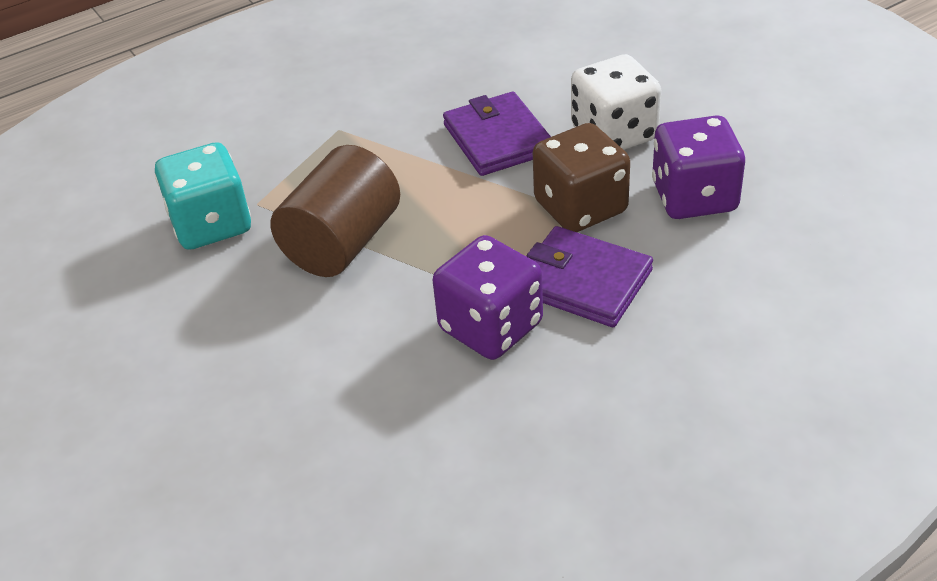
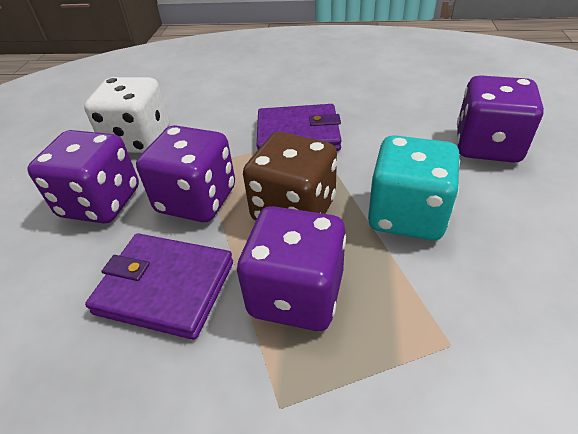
brown cylinder: [270,145,400,277] = 1 -> none = 0
purple dice: [433,235,543,360] [652,115,745,219] = 2 -> [27,130,139,224] [136,125,235,222] [237,206,346,331] [457,75,544,163] = 4

